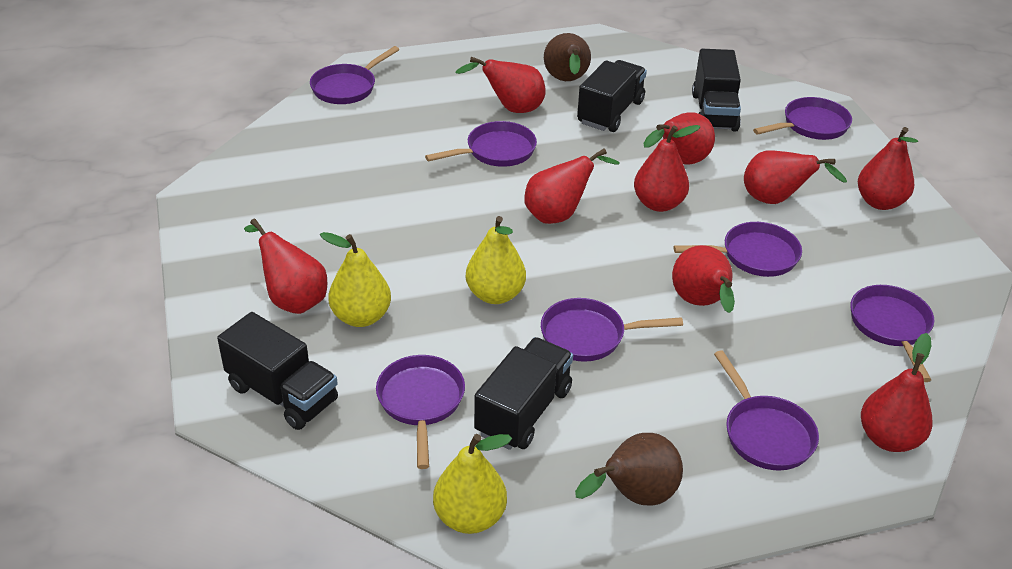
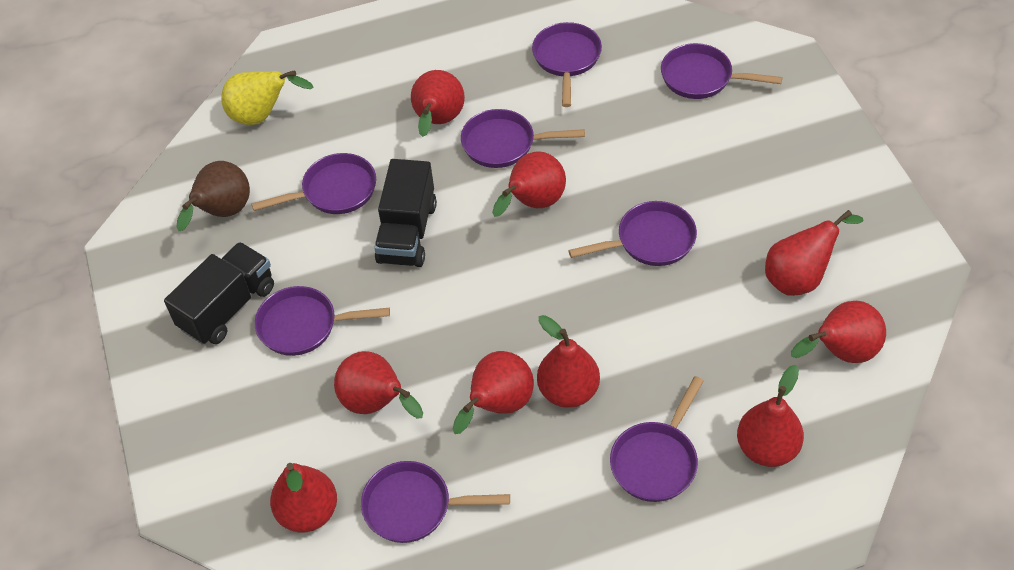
black truck: [217,312,338,430] [474,337,573,450] [577,60,647,132] [692,49,741,132] = 4 -> [164,242,274,345] [374,159,437,267] = 2
brown pear: [544,33,591,81] [575,433,683,506] = 2 -> [177,161,250,231] = 1
yellow pear: [320,232,391,327] [433,434,512,534] [466,216,526,304] = 3 -> [221,70,314,125] = 1

